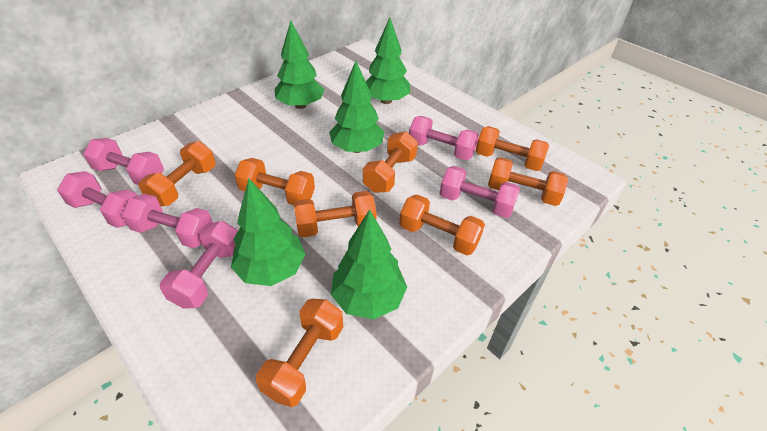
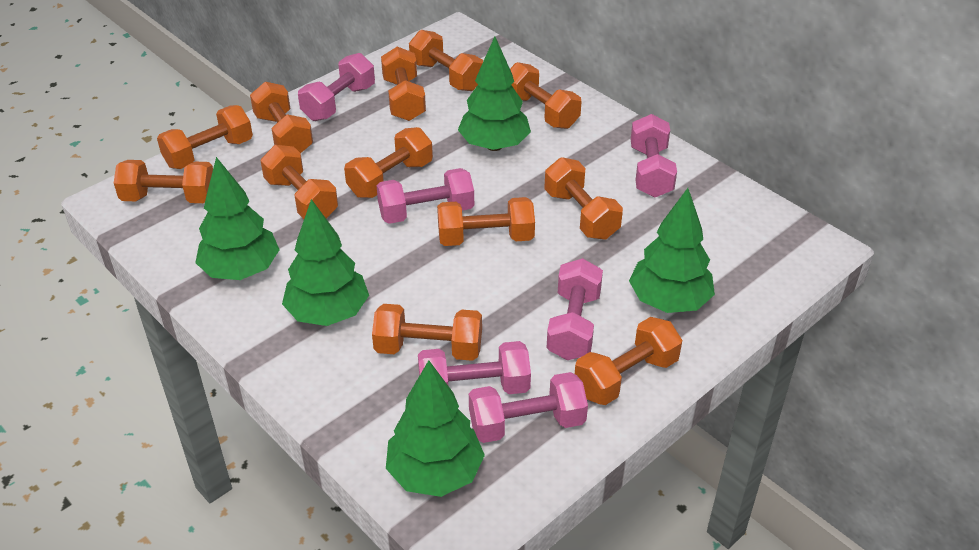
orange dumbbell: [139,141,216,206] [234,158,315,205] [256,299,343,407] [294,191,377,238] [363,131,418,193] [399,194,485,255] [475,126,549,171] [488,157,568,206] = 8 -> [114,160,213,203] [157,105,253,169] [250,82,313,153] [260,145,338,219] [344,127,433,198] [372,304,482,361] [381,47,426,121] [409,30,483,91] [437,197,535,246] [510,62,582,129] [544,157,623,240] [575,317,682,405] = 12

